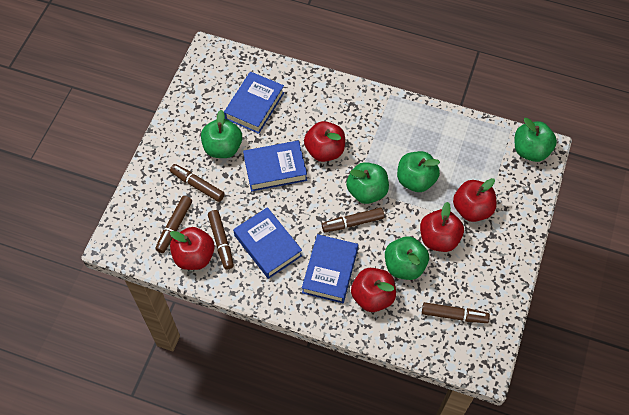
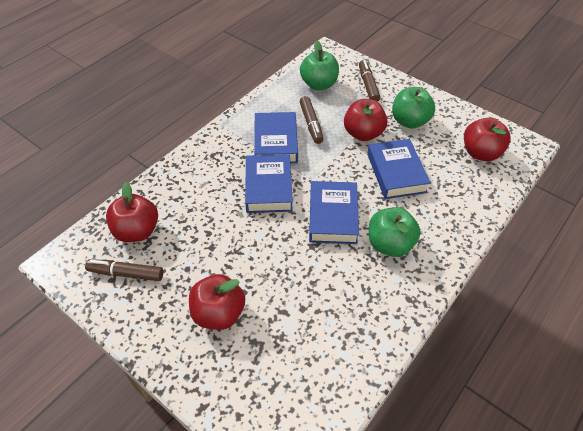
brown marker: [155,196,192,253] [170,164,225,202] [208,210,234,270] [322,208,384,232] [422,302,490,323] = 5 -> [85,259,163,281] [300,96,323,144] [359,60,380,102] = 3
green apple: [201,110,242,158] [346,162,389,204] [385,236,429,280] [397,151,440,192] [515,118,557,162] = 5 -> [300,40,339,90] [369,207,421,257] [392,87,435,129] = 3
red apple: [170,227,215,270] [304,121,345,162] [351,268,396,312] [420,202,464,252] [453,178,496,222] = 5 -> [106,182,158,242] [189,274,245,330] [344,99,387,141] [464,118,511,161] = 4

